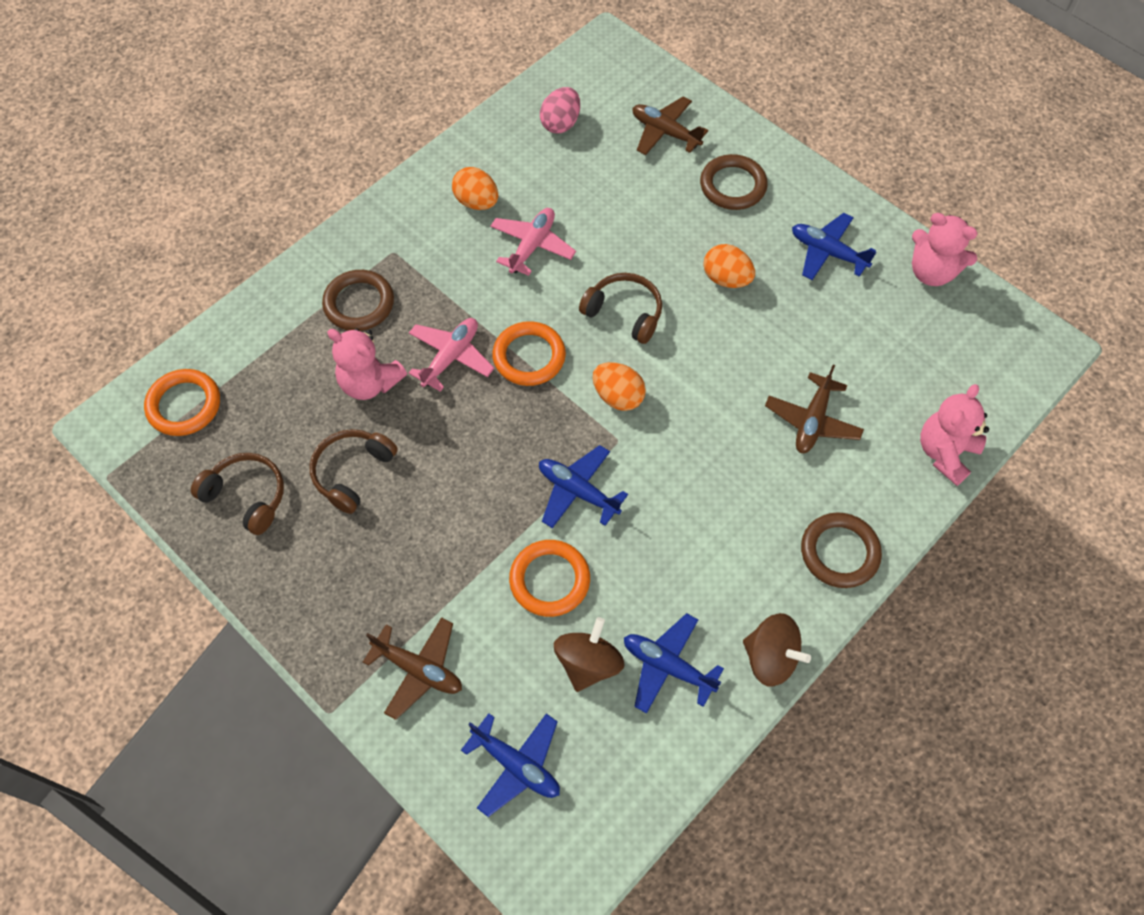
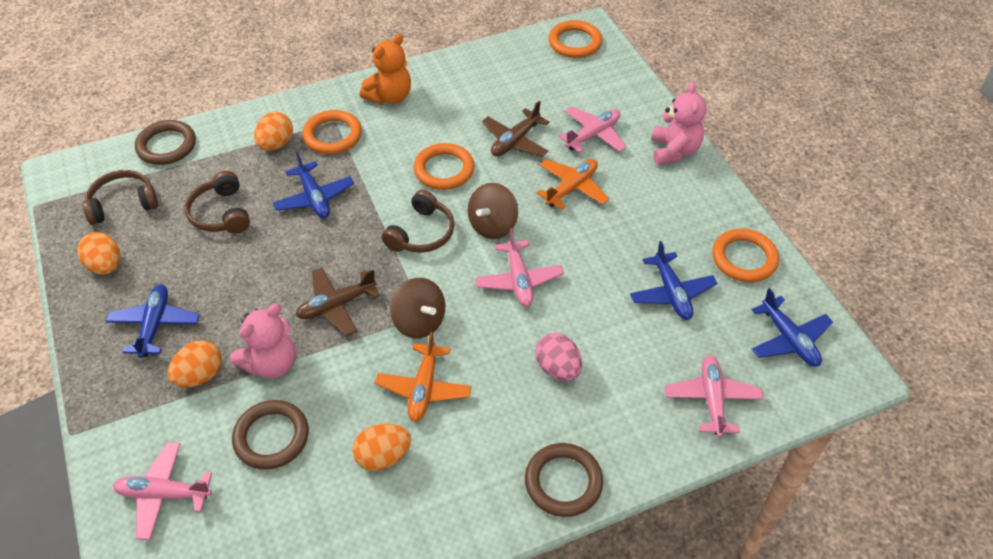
brown plane: [363,617,462,720] [633,97,708,155] [765,365,864,453] = 3 -> [296,267,380,336] [482,101,549,157] = 2
orange egg: [452,167,498,210] [593,362,646,411] [703,244,755,288] = 3 -> [77,232,120,275] [168,340,222,388] [254,112,293,151] [352,424,411,471] = 4
orange plane: none = 0 -> [375,332,472,422] [537,159,609,210] = 2
orange ring: [144,369,220,436] [492,321,566,386] [509,540,590,617] = 3 -> [302,110,362,154] [414,143,475,190] [549,20,602,58] [712,229,779,282] = 4
orange teddy bear: none = 0 -> [360,34,411,104] = 1
pink plane: [409,318,494,392] [490,208,576,276] = 2 -> [113,442,212,540] [475,228,564,307] [558,106,626,153] [665,355,763,437] = 4
pink teddy bear: [327,329,407,400] [912,213,978,286] [920,384,989,486] = 3 -> [230,304,296,379] [651,82,706,165] = 2

